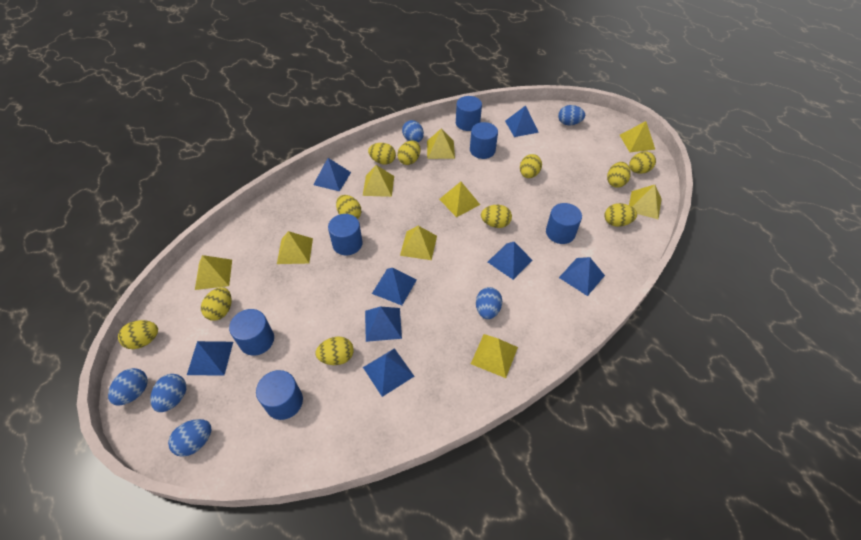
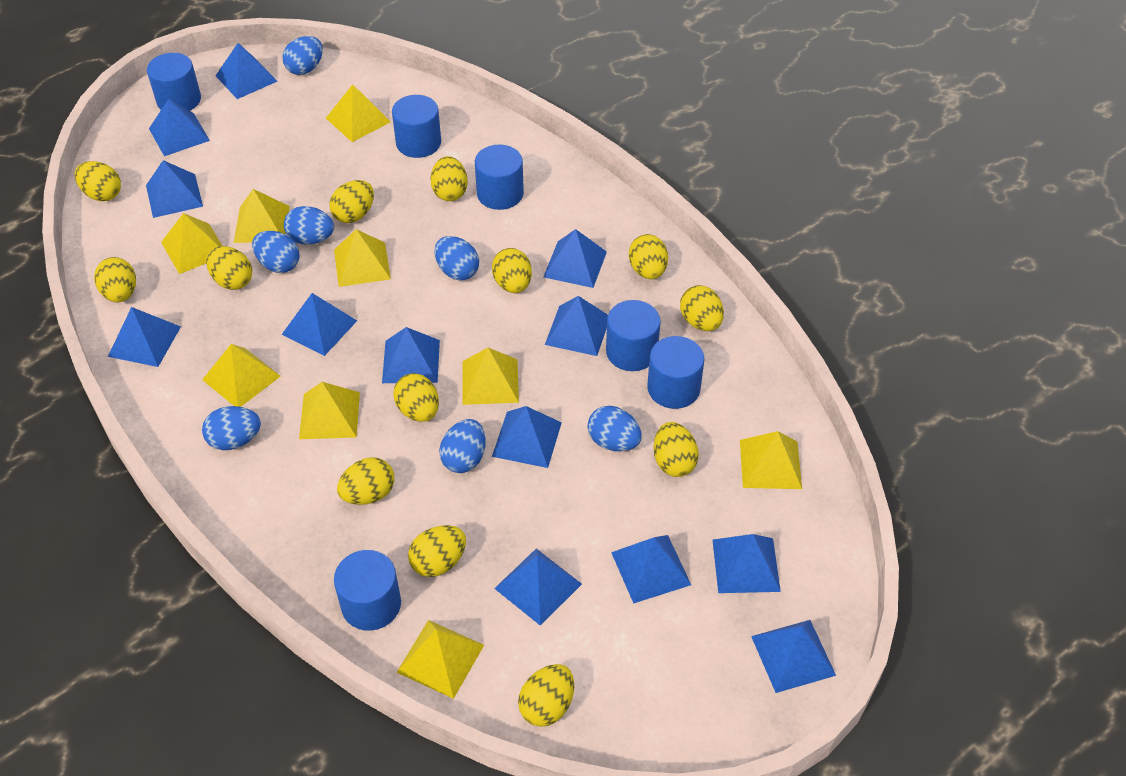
blue egg: [108,368,148,406] [150,374,186,412] [168,419,211,457] [402,120,424,142] [476,287,502,319] [558,105,585,125] = 6 -> [202,406,261,450] [252,231,300,273] [283,36,323,75] [284,206,334,245] [435,236,479,281] [439,419,486,473] [587,406,642,451] = 7
blue pyramid: [187,341,233,376] [313,158,351,192] [363,348,414,397] [365,307,402,342] [372,268,417,305] [488,242,533,280] [505,105,539,137] [559,257,605,296] = 8 -> [108,307,181,367] [146,160,203,218] [149,99,210,156] [215,43,278,99] [282,293,357,356] [382,327,440,383] [492,406,562,468] [494,549,582,626] [543,229,607,288] [545,296,608,356] [611,535,691,604] [712,534,781,593] [751,620,836,693] = 13
yellow egg: [118,320,158,349] [201,287,232,321] [315,337,354,365] [336,195,361,219] [368,143,396,164] [397,141,420,165] [481,205,512,228] [520,154,542,178] [605,203,637,227] [607,162,631,187] [629,151,656,174] = 11 -> [75,161,121,201] [94,257,136,302] [206,246,252,290] [330,180,374,223] [337,457,394,505] [393,373,439,422] [408,525,466,577] [430,156,468,201] [492,248,532,293] [518,664,574,727] [629,234,668,279] [654,422,699,477] [680,285,724,331] = 13

